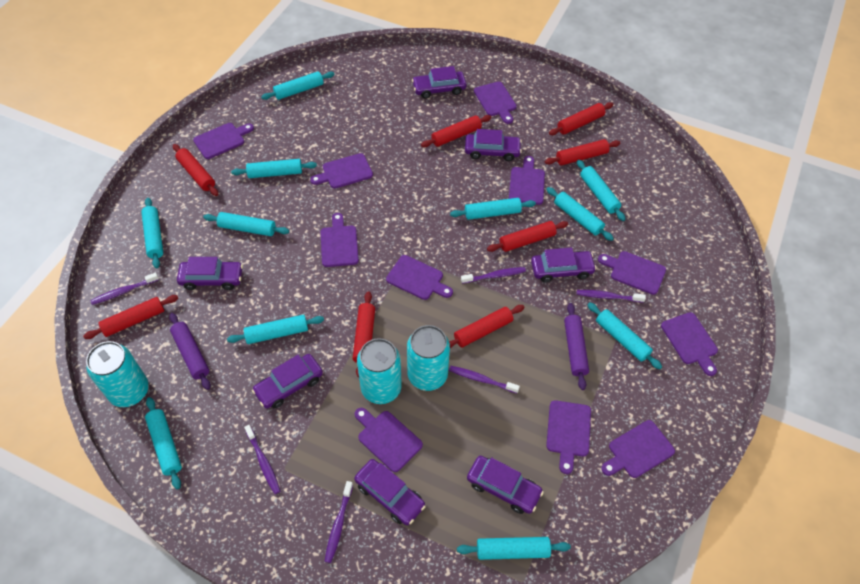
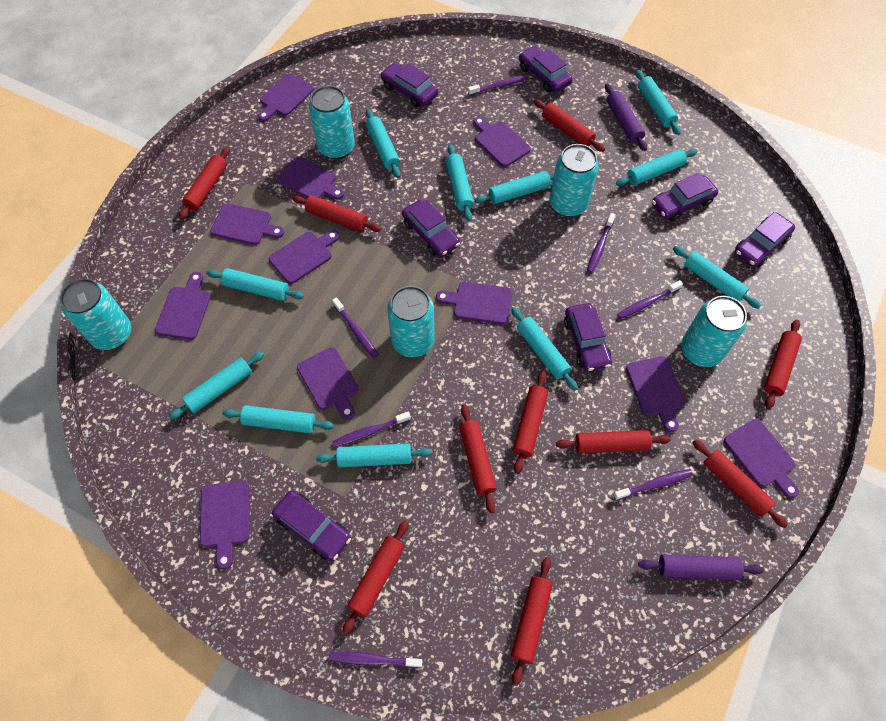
purple toothbrush: [90,272,159,305] [244,425,280,494] [324,481,353,563] [449,366,520,393] [461,267,526,284] [577,290,646,303] = 6 -> [329,652,422,668] [332,297,379,358] [332,412,411,447] [468,75,529,96] [587,213,616,273] [613,469,693,500] [617,280,683,319] = 7
red rolling pin: [83,295,178,339] [173,144,218,196] [352,291,375,377] [421,115,491,147] [449,305,525,348] [487,221,568,252] [545,139,620,166] [549,102,613,135] = 8 -> [179,147,230,220] [292,195,381,232] [342,520,409,635] [459,404,497,513] [511,557,552,686] [513,371,548,474] [534,99,605,152] [556,430,671,453] [692,439,788,528] [764,319,802,409] = 10
turquoise can: [86,341,149,407] [357,338,402,404] [407,325,450,391] = 3 -> [60,278,131,350] [309,85,355,159] [387,286,435,357] [550,144,599,217] [681,296,747,367] = 5

